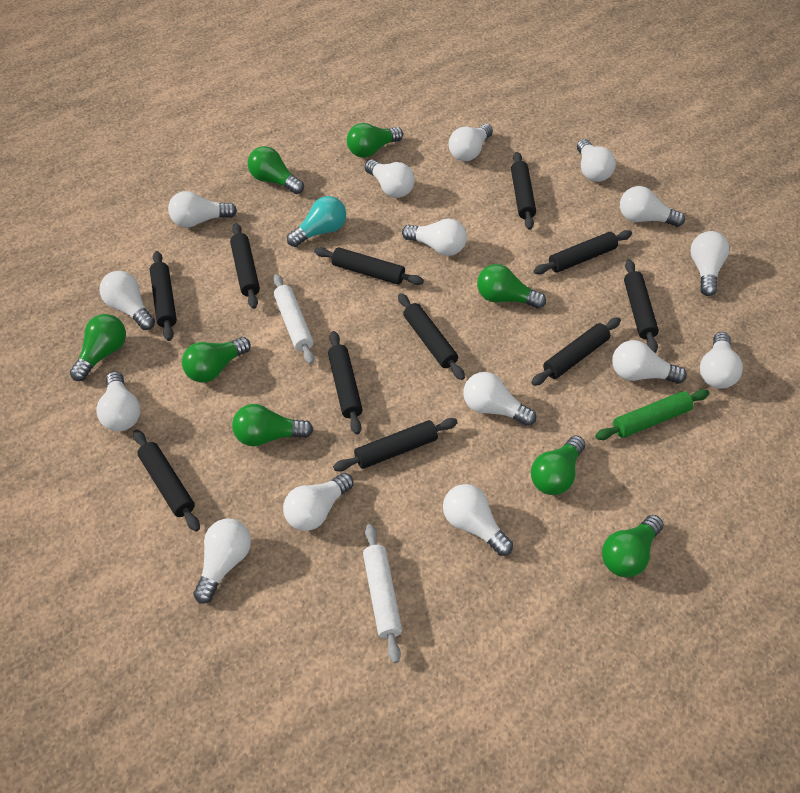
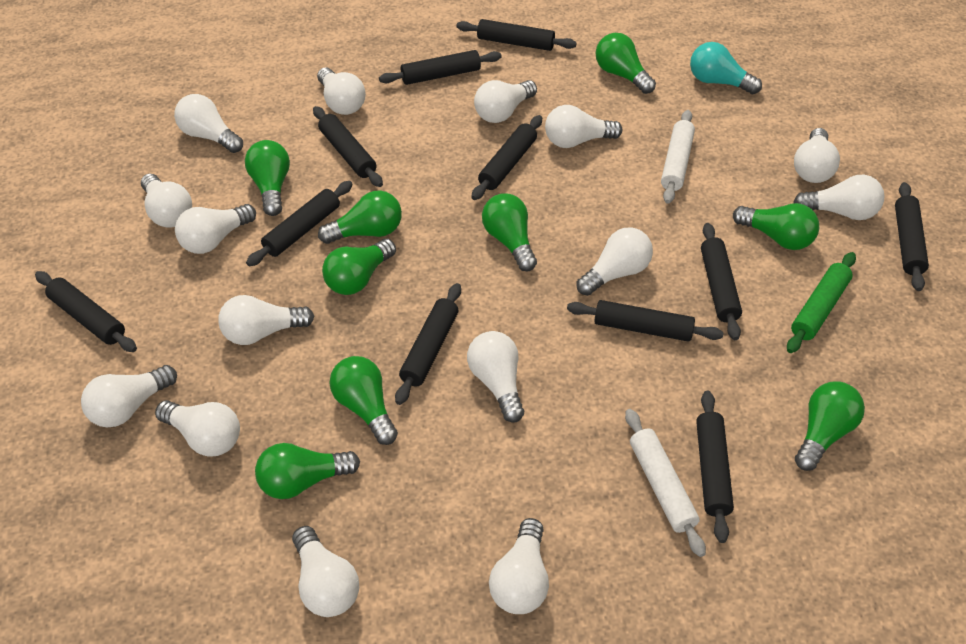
green light bulb: [70,314,126,381] [182,337,251,383] [232,404,313,446] [248,146,304,194] [347,123,403,158] [477,264,546,309] [531,435,585,495] [602,515,664,577] = 8 -> [245,140,290,216] [255,443,360,499] [318,190,402,244] [322,239,396,295] [329,356,398,445] [482,193,537,271] [596,33,656,94] [733,203,819,250] [795,382,865,471] = 9

